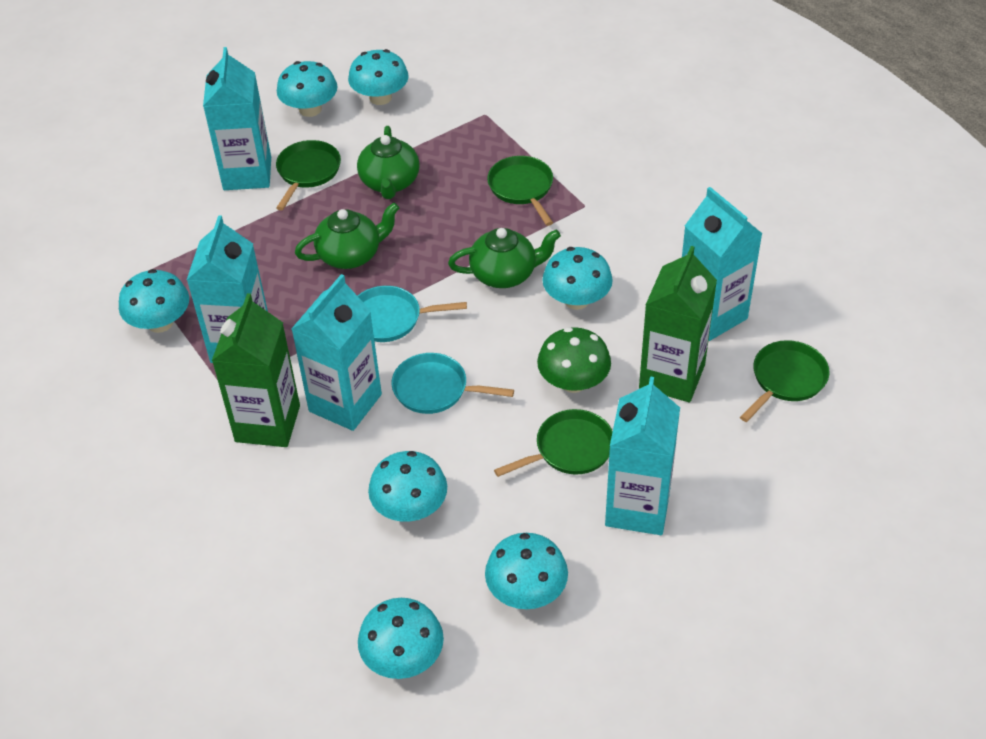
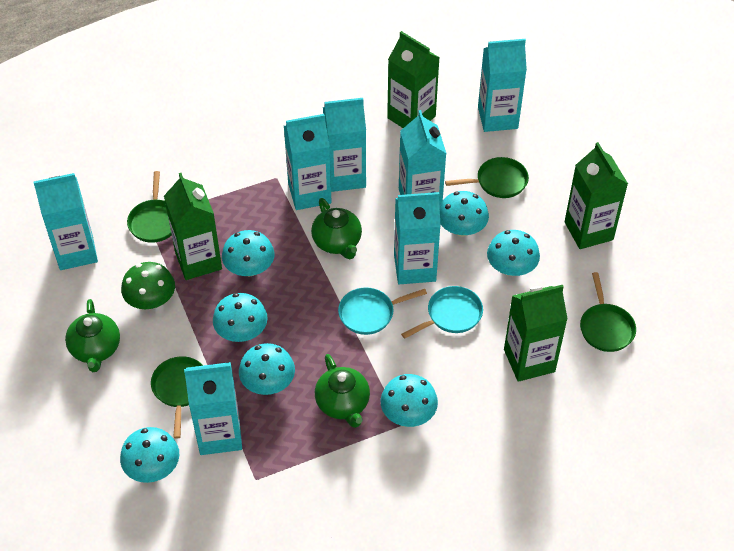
green carton: [212,293,300,447] [639,246,717,402] = 2 -> [164,173,222,280] [387,31,440,128] [504,285,568,382] [565,142,628,249] = 4
turquoise carton: [187,215,268,363] [203,47,271,190] [292,274,382,431] [605,376,680,535] [682,187,763,341] = 5 -> [33,173,98,270] [184,362,242,455] [284,114,332,210] [323,98,366,192] [394,192,441,284] [399,110,447,207] [478,39,527,132] = 7

